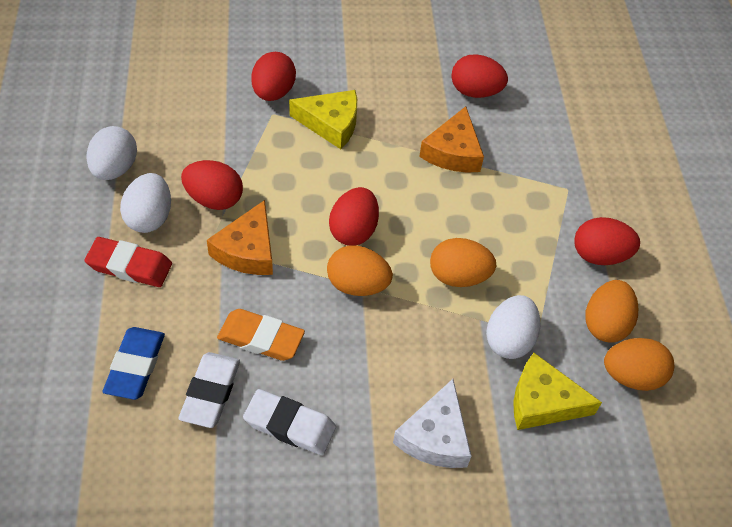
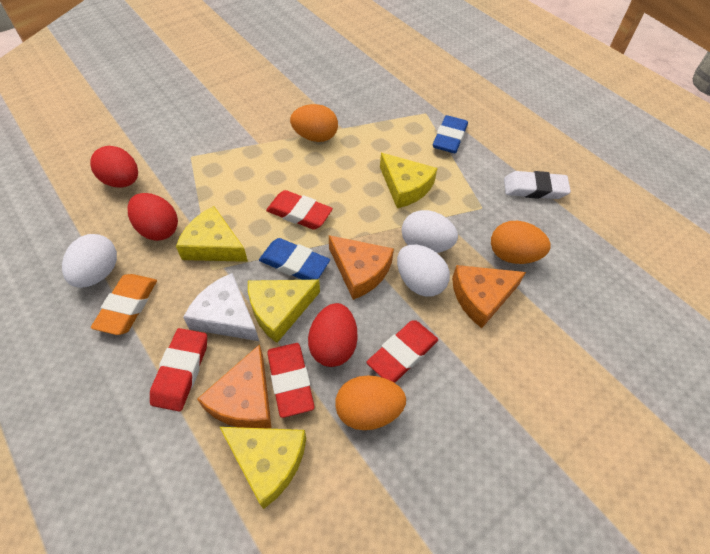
blue eraser: [103,327,165,400] = 1 -> [259,238,330,280] [433,115,468,153] = 2
orange cheese: [207,200,273,275] [419,106,484,173] = 2 -> [197,344,272,428] [329,235,394,300] [452,265,526,328] = 3
orange egg: [327,245,393,296] [430,238,497,287] [585,280,638,343] [604,338,674,391] = 4 -> [290,104,338,142] [335,375,406,430] [491,221,551,264] = 3
red egg: [181,160,243,210] [251,52,296,101] [329,187,379,246] [451,54,508,98] [574,217,640,265] = 5 -> [90,146,138,188] [127,193,178,241] [308,303,358,367] = 3
red eraser: [85,237,172,287] = 1 -> [150,328,207,411] [266,190,333,230] [267,343,314,418] [367,321,438,383] = 4
white eraser: [178,352,240,428] [243,389,336,455] = 2 -> [504,171,571,199] = 1
yellow cheese: [289,90,357,149] [513,353,602,430] = 2 -> [176,206,248,262] [220,427,306,509] [248,280,320,343] [380,153,437,208] = 4

